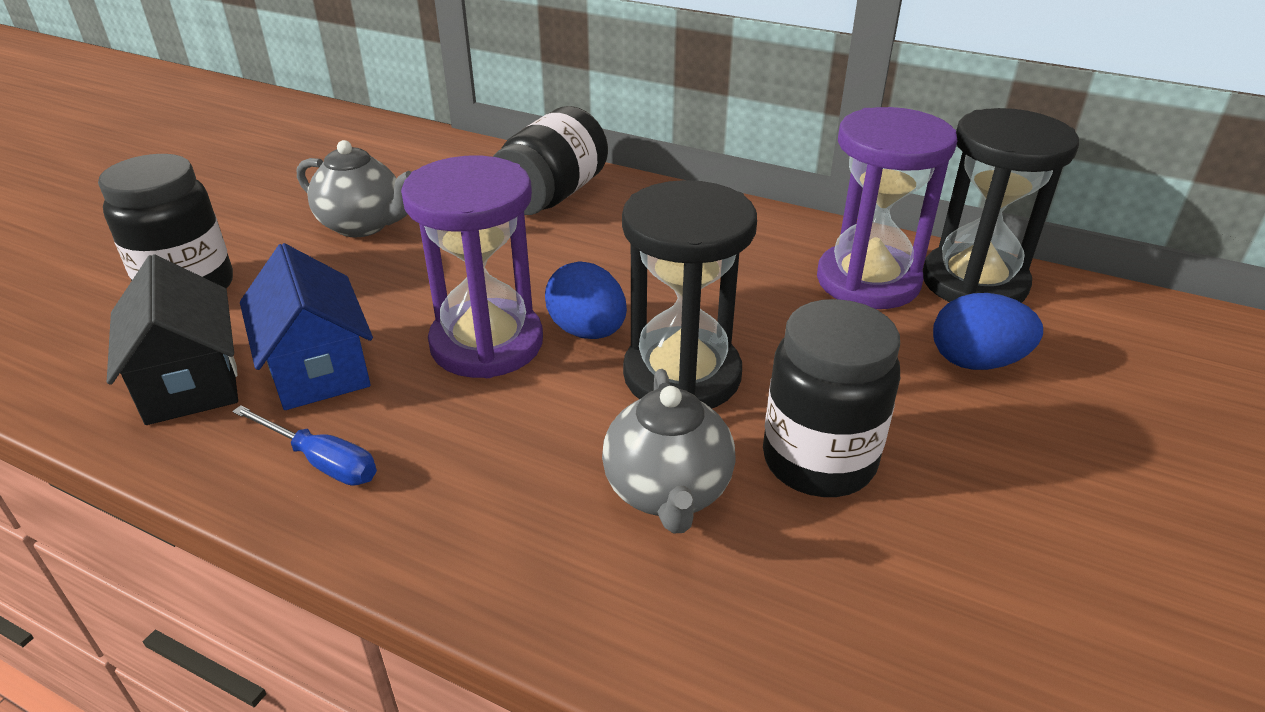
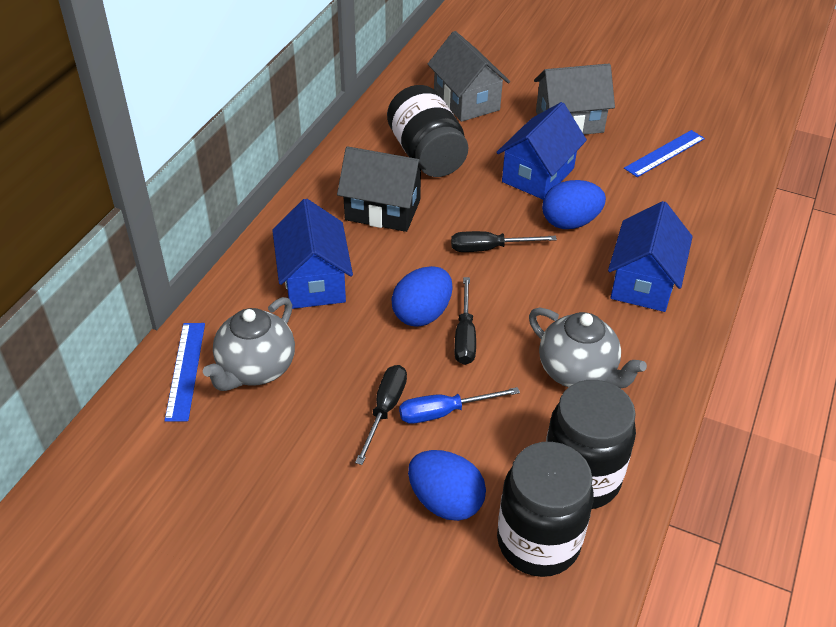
black hourglass: [622,180,757,408] [923,108,1079,303] = 2 -> none = 0
black screwdriver: none = 0 -> [355,365,407,465] [451,231,557,252] [454,277,476,365] = 3
blue egg: [545,261,627,339] [933,293,1043,370] = 2 -> [391,266,452,327] [408,450,486,521] [542,180,606,229] = 3
blue house: [240,243,373,410] = 1 -> [272,199,353,309] [496,102,587,199] [608,201,693,312] = 3
blue ruler: none = 0 -> [164,323,205,422] [624,130,705,177] = 2
grey house: none = 0 -> [428,31,510,122] [534,64,615,135] = 2
purple hourglass: [401,155,543,378] [817,107,957,309] = 2 -> none = 0

